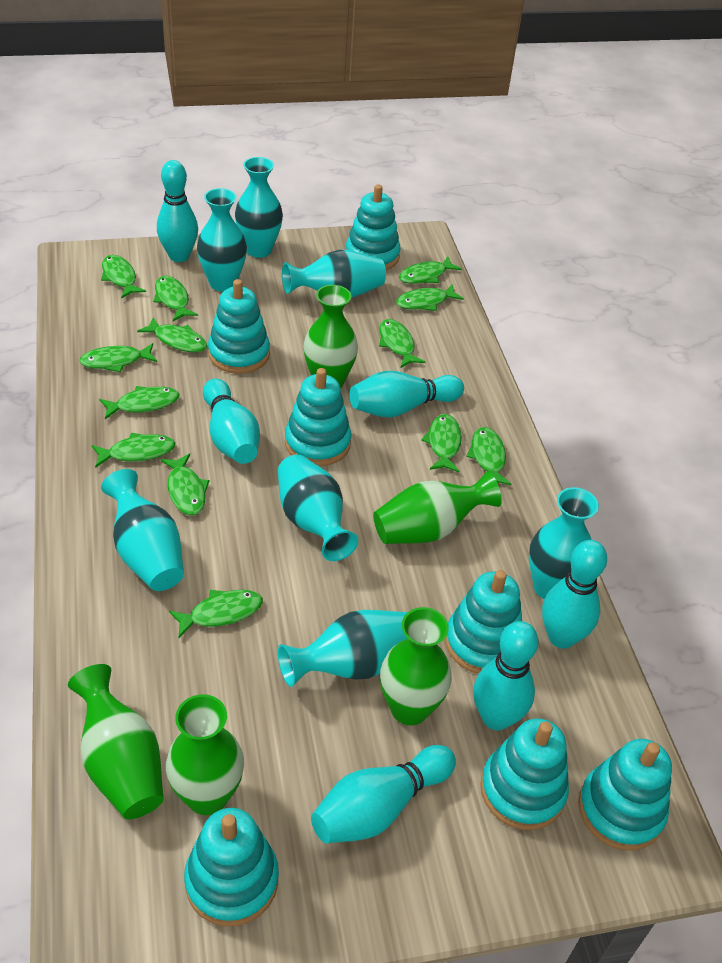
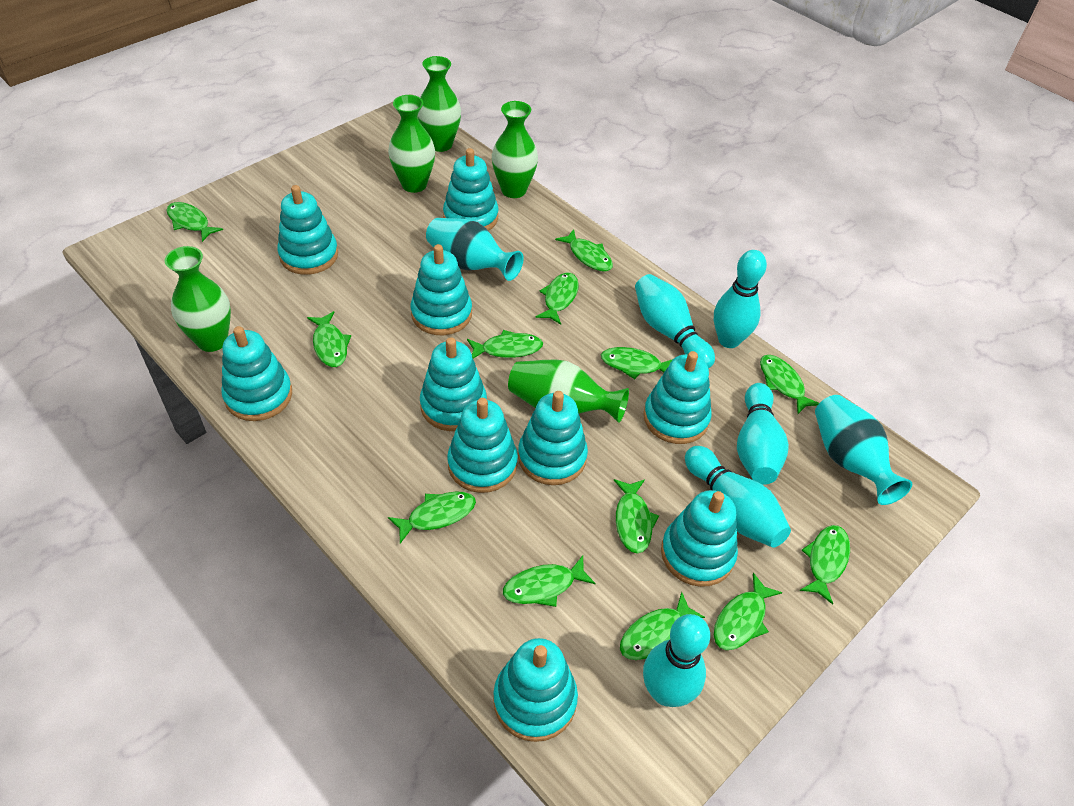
turquoise bowling pin: [157,160,198,262] [203,379,260,464] [311,745,456,843] [350,371,464,418] [473,621,539,730] [542,540,607,649] = 6 -> [635,274,715,369] [643,614,710,707] [685,446,791,548] [714,250,767,348] [737,383,789,484] = 5
turquoise stacking toy: [184,808,279,926] [208,279,270,374] [285,368,351,466] [346,184,401,270] [445,570,522,674] [480,718,569,830] [578,739,672,851] = 7 -> [221,326,292,421] [277,185,338,275] [411,244,472,335] [420,337,487,431] [443,148,498,231] [447,398,518,493] [493,638,578,742] [518,391,588,485] [643,351,712,444] [661,490,738,587] = 10
turquoise vase: [101,469,184,591] [197,188,247,292] [235,157,283,258] [278,454,358,561] [278,610,408,687] [282,250,386,298] [529,487,599,599] = 7 -> [426,218,524,281] [815,395,912,505] = 2

